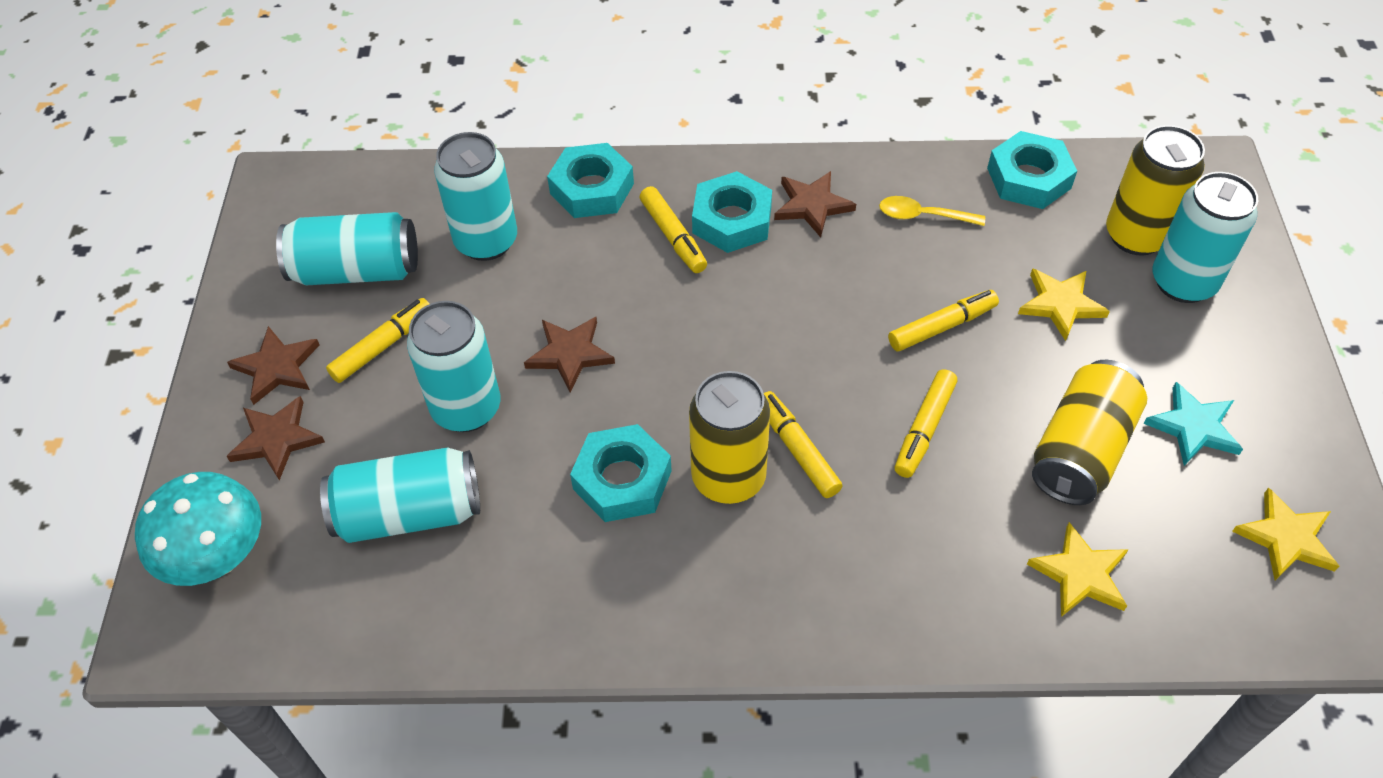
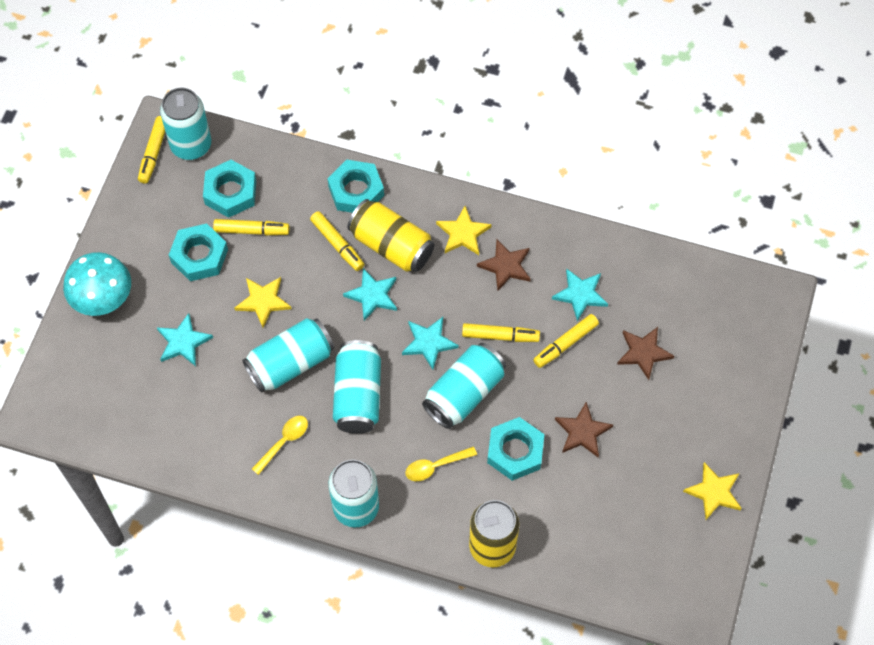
brown star: [227,326,320,405] [227,396,325,481] [524,317,615,392] [774,171,856,237] = 4 -> [477,240,531,291] [555,402,613,457] [617,327,674,380] = 3
turquoise star: [1143,382,1243,466] = 1 -> [157,313,213,366] [343,268,397,321] [402,317,459,370] [552,269,608,321] = 4
yellow can: [689,371,770,504] [1032,360,1147,505] [1106,125,1205,256] = 3 -> [347,199,434,272] [469,500,519,567] = 2
yellow spoon: [879,196,985,226] = 1 -> [252,416,308,475] [405,446,477,481] = 2

